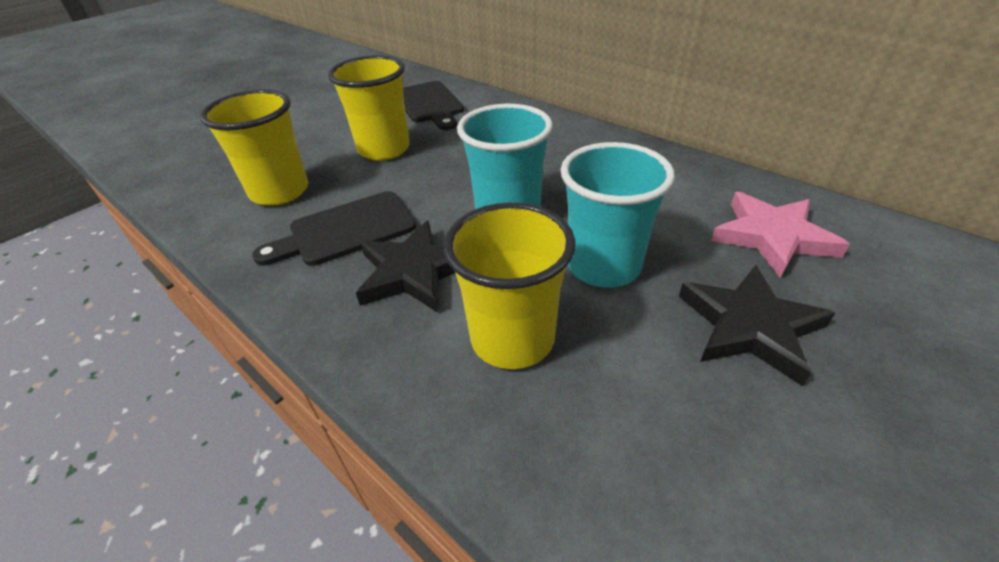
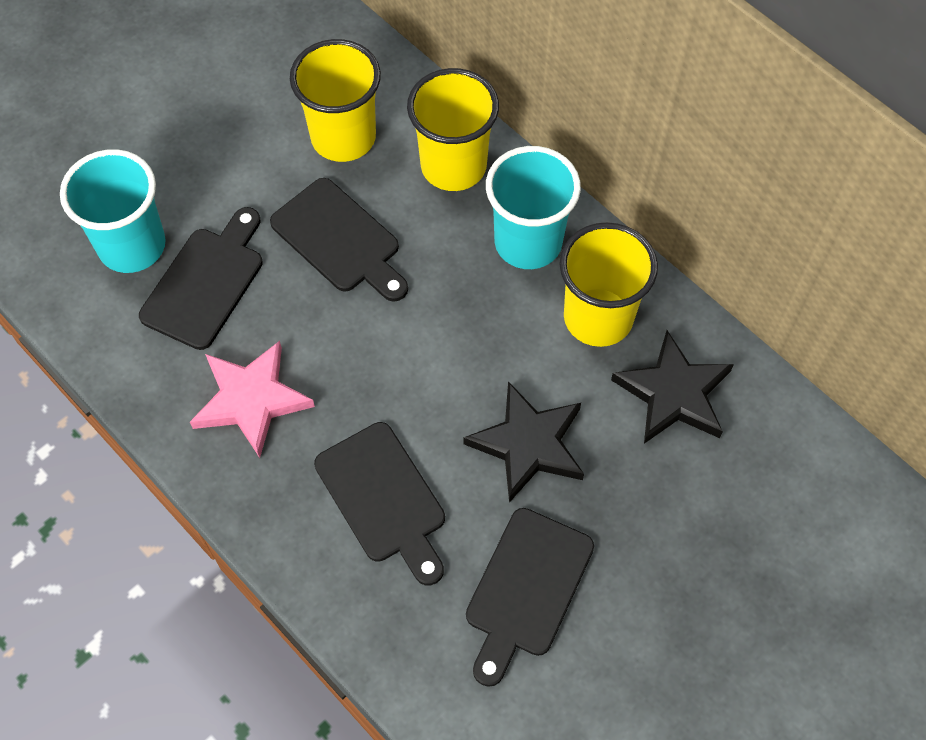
black cutting board: [252,191,416,266] [403,81,464,130] = 2 -> [139,207,263,350] [270,178,408,302] [314,422,445,586] [466,508,594,687] = 4

